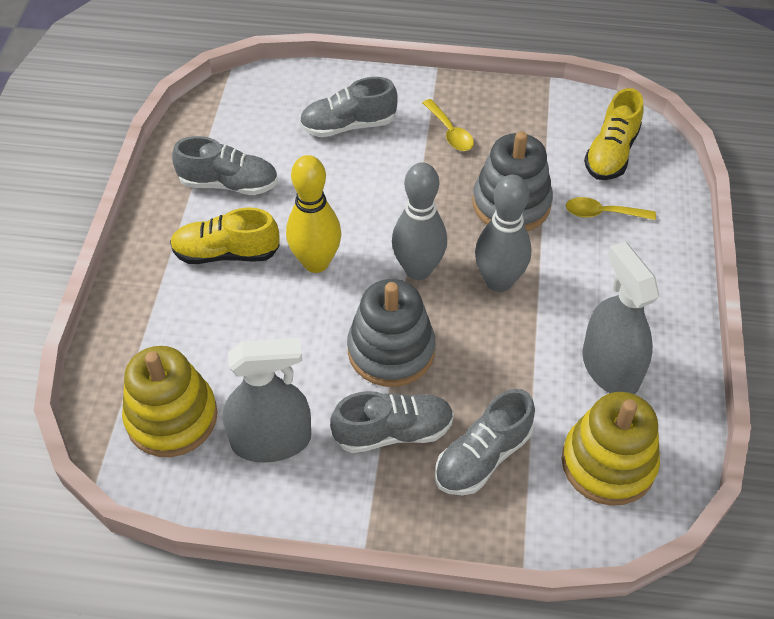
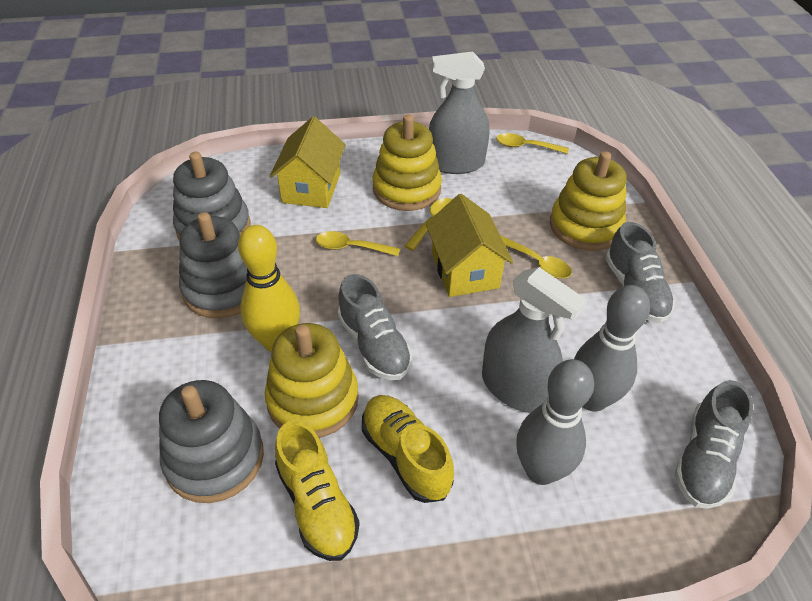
grey shoe: [172,136,278,195] [299,77,398,137] [330,391,454,453] [435,389,535,495] = 4 -> [337,274,412,380] [605,222,675,323] [675,380,753,509] = 3
grey stacking toy: [347,279,435,387] [472,131,553,231] = 2 -> [159,380,264,503] [173,152,251,241] [179,212,247,318] = 3
yellow house: none = 0 -> [270,117,346,208] [426,194,513,297] = 2
yellow spoon: [423,99,474,151] [566,197,656,220] = 2 -> [316,231,400,256] [404,198,452,251] [497,133,569,154] [501,236,572,279] = 4
yellow stacking toy: [122,346,218,457] [562,392,660,506] = 2 -> [265,323,359,438] [372,115,442,211] [550,151,627,251] = 3

